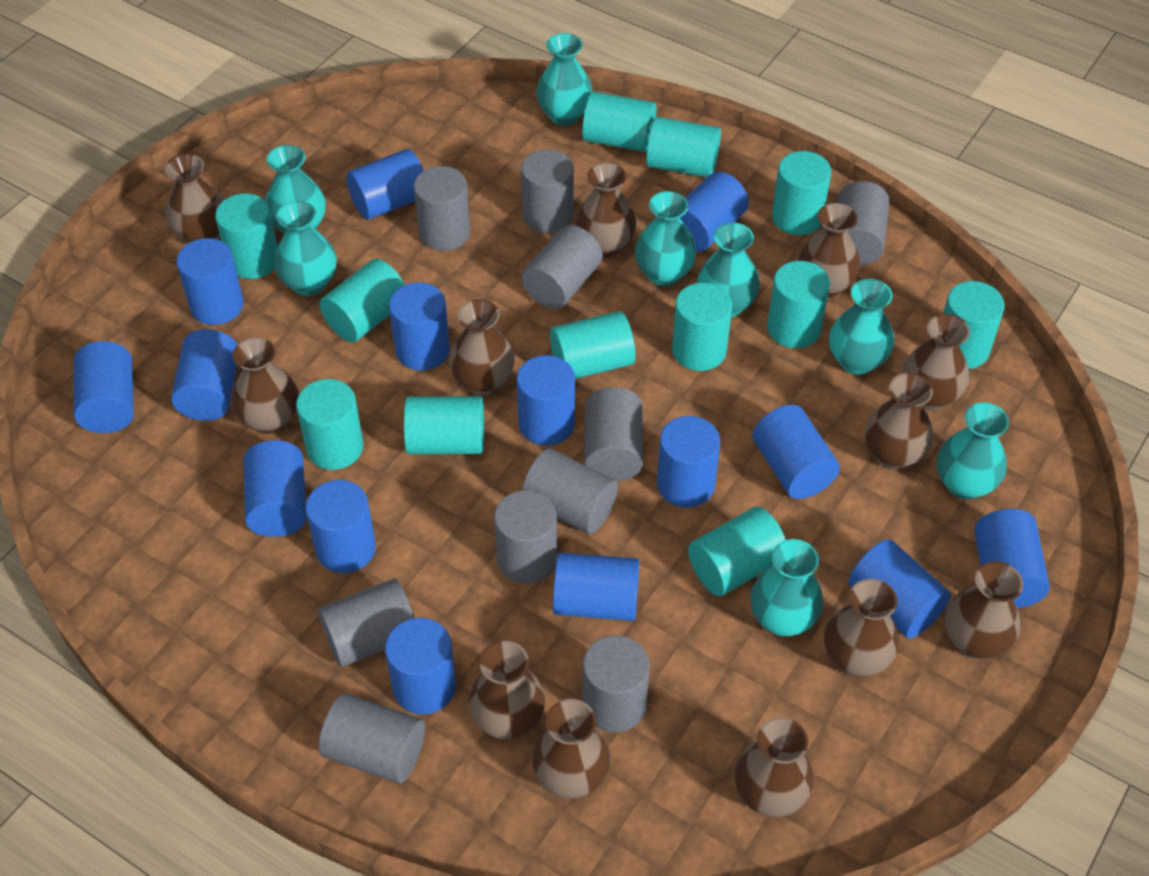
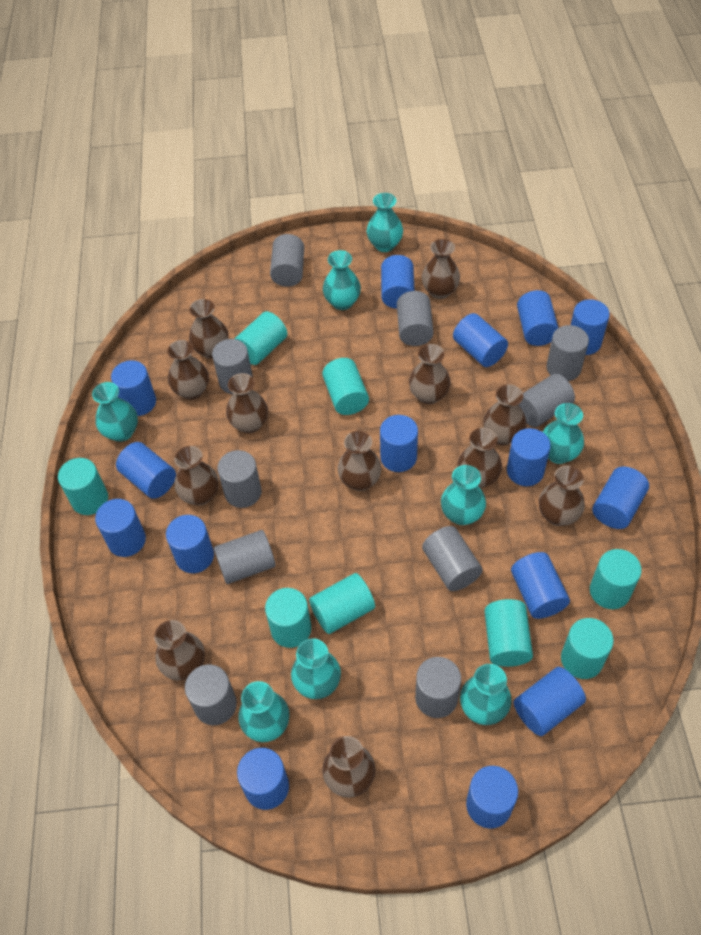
turquoise cylinder: [215,193,278,279] [296,379,364,470] [320,259,405,342] [404,396,484,454] [550,311,636,379] [582,92,657,152] [646,117,721,177] [672,283,732,371] [688,507,786,596] [767,261,830,348] [772,151,831,235] [943,281,1005,369] = 12 -> [58,458,108,515] [234,311,288,365] [265,588,311,648] [309,573,375,634] [322,358,369,415] [485,599,533,667] [561,618,614,679] [590,549,642,609] = 8

